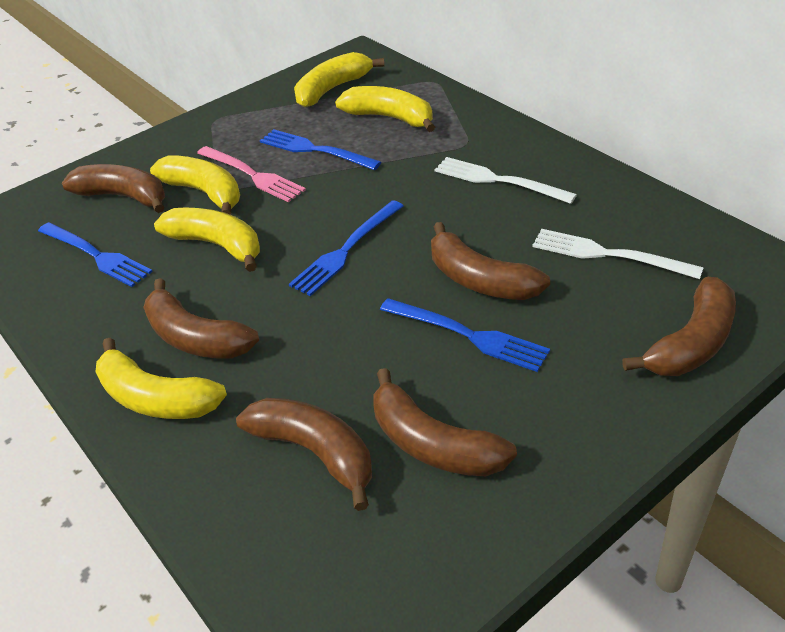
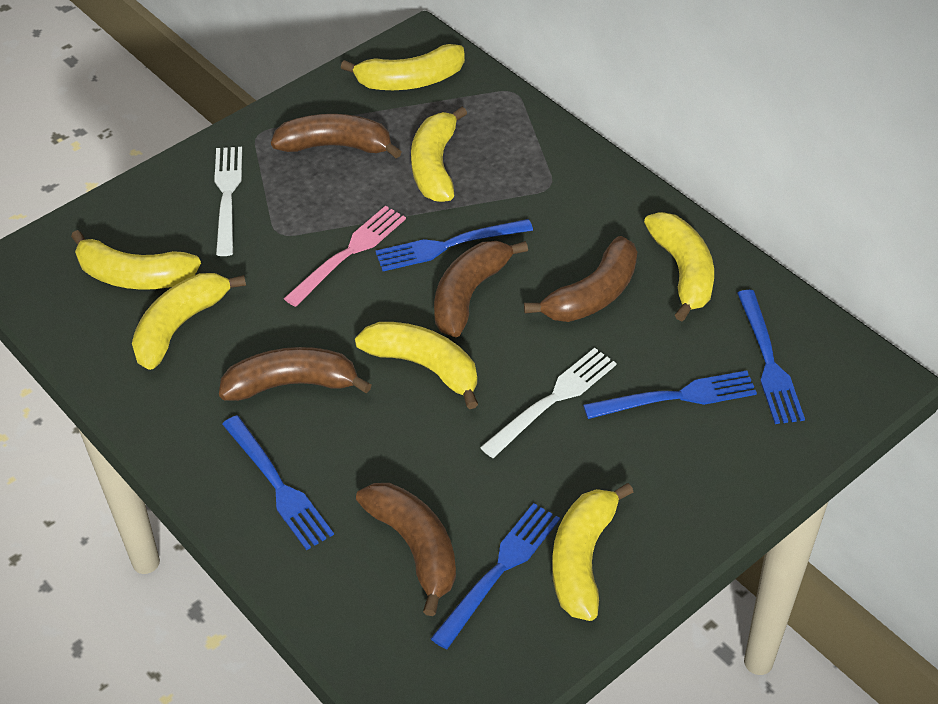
blue fork: [38,222,153,287] [260,129,381,170] [289,200,403,296] [380,298,550,372] = 4 -> [222,415,334,550] [375,219,533,271] [431,503,560,649] [583,370,757,419] [737,290,805,424] = 5
brown banana: [62,164,165,213] [143,278,259,358] [236,398,372,511] [373,368,517,476] [431,222,550,300] [622,277,736,376] = 6 -> [219,347,371,401] [271,114,402,159] [356,483,456,616] [434,241,528,337] [524,236,637,322] = 5
yellow banana: [96,338,227,419] [150,155,240,215] [154,208,260,272] [294,52,385,107] [335,86,435,132] = 5 -> [71,230,201,290] [132,273,246,370] [341,44,465,90] [355,322,478,409] [411,107,467,202] [552,483,634,621] [644,212,714,321] = 7

